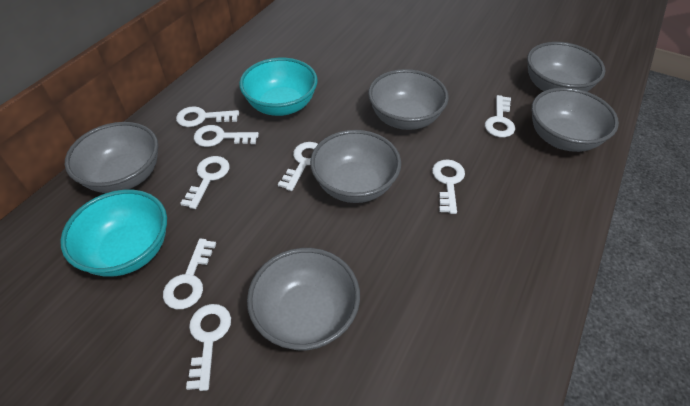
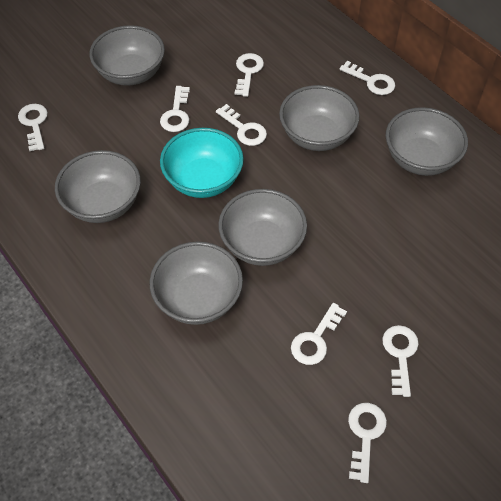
turquoise bowl: [60,190,167,276] [239,58,318,116] = 2 -> [160,128,244,198] = 1

